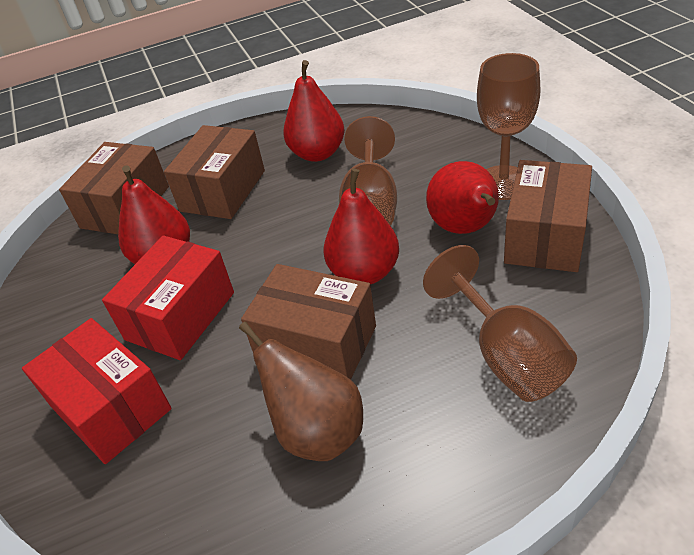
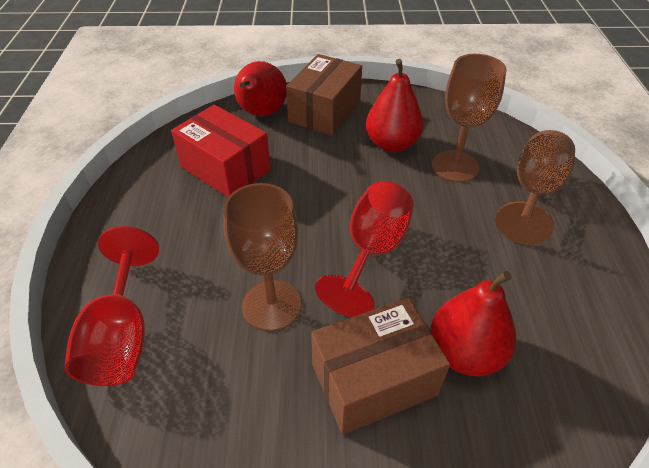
brown box: [59,142,169,234] [164,125,265,219] [241,264,376,379] [504,160,592,272] = 4 -> [286,54,362,136] [311,298,450,435] = 2
brown pear: [239,322,363,461] = 1 -> none = 0
red box: [22,318,172,464] [102,235,234,360] = 2 -> [171,105,271,197] = 1
red goblet: none = 0 -> [64,226,159,386] [315,181,414,317] = 2
red pear: [118,165,190,264] [283,60,345,162] [323,168,399,284] [426,161,499,234] = 4 -> [234,61,287,116] [366,59,423,152] [430,271,516,376] = 3

